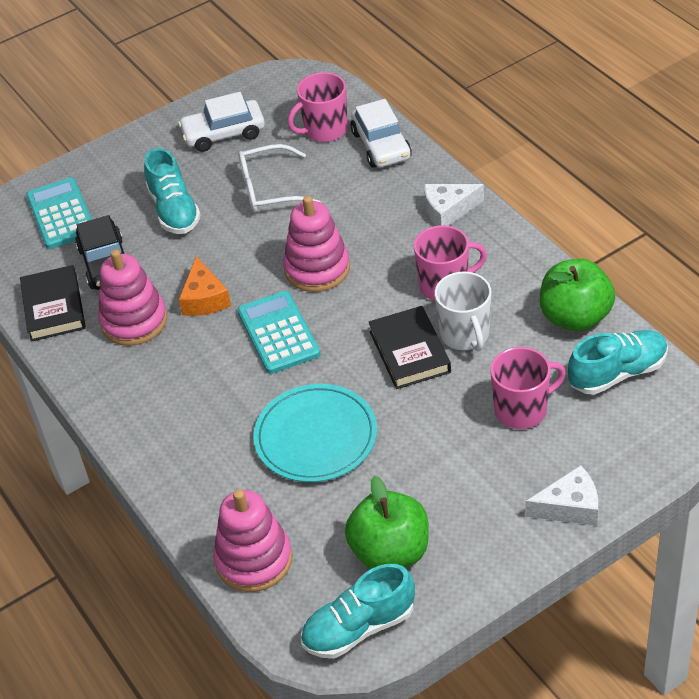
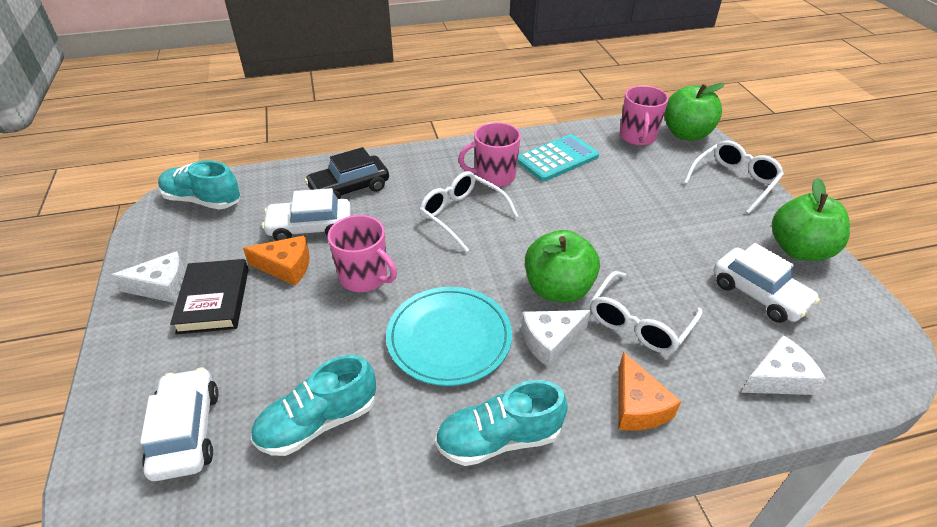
black book: [20,265,86,342] [368,306,451,389] = 2 -> [170,259,249,334] = 1
green apple: [345,476,429,569] [540,259,615,331] = 2 -> [525,230,600,302] [664,83,725,141] [772,178,850,261] = 3
orange cheese: [179,256,231,316] = 1 -> [243,235,310,285] [618,352,681,431] = 2
pink stacking toy: [98,249,167,346] [213,489,292,592] [283,196,350,292] = 3 -> none = 0
turquoise calculator: [26,177,92,249] [237,291,320,374] = 2 -> [517,134,599,181] = 1
white car: [178,92,265,152] [351,99,412,168] = 2 -> [140,368,219,481] [262,188,351,241] [713,243,820,323] = 3
white cheese: [424,184,484,226] [526,465,598,526] = 2 -> [111,251,186,303] [521,310,591,368] [741,335,826,395] = 3
white glasses: [238,144,321,213] = 1 -> [419,171,518,252] [590,271,703,353] [683,140,784,214] = 3
white mug: [434,272,491,352] = 1 -> none = 0

